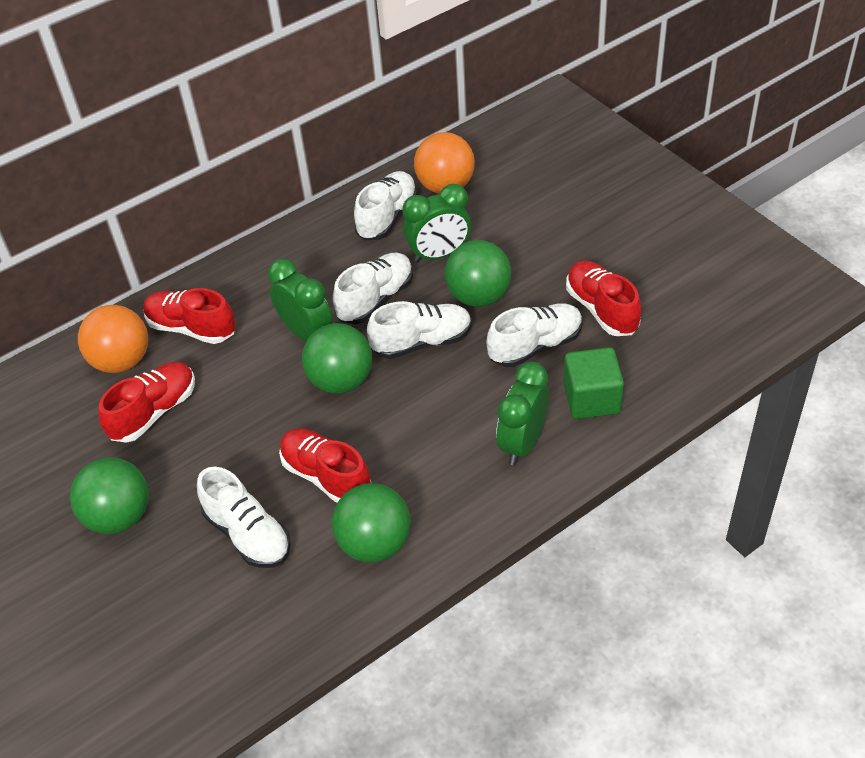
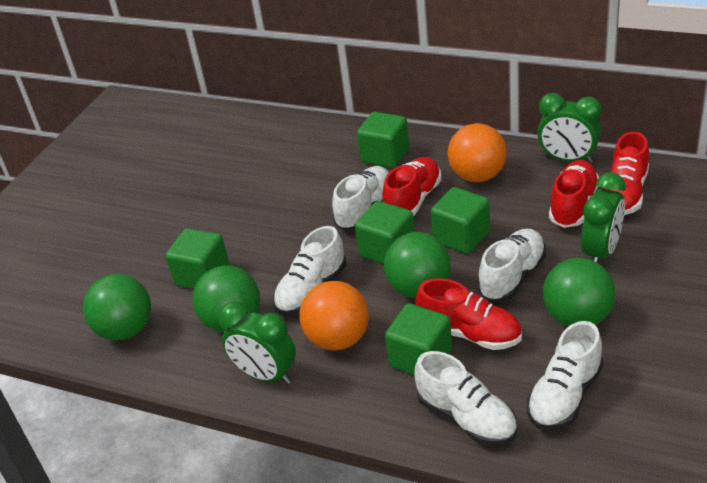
green cube: [564,347,624,419] = 1 -> [165,228,229,289] [355,201,415,264] [357,112,409,168] [385,303,452,375] [431,187,490,254] = 5

